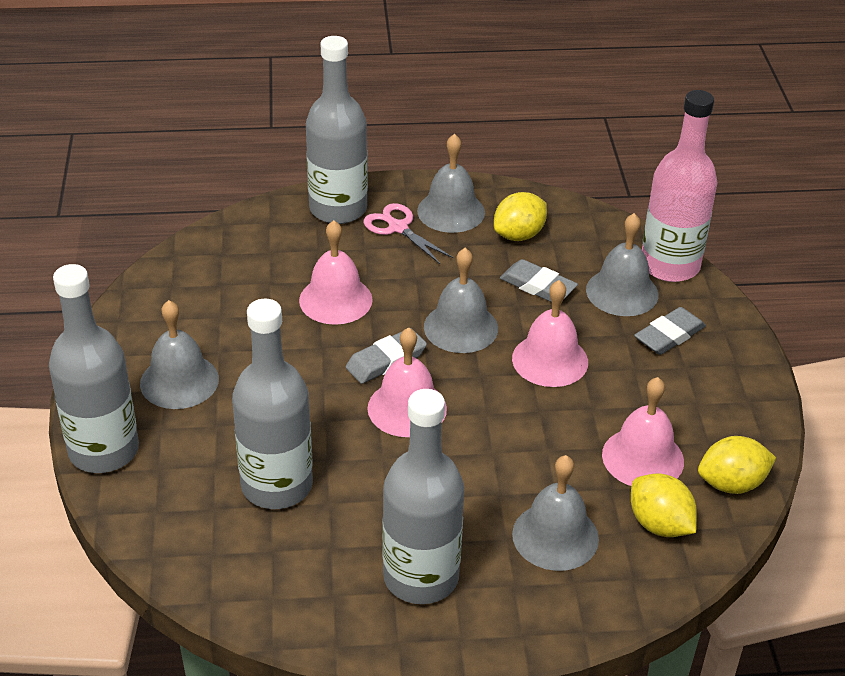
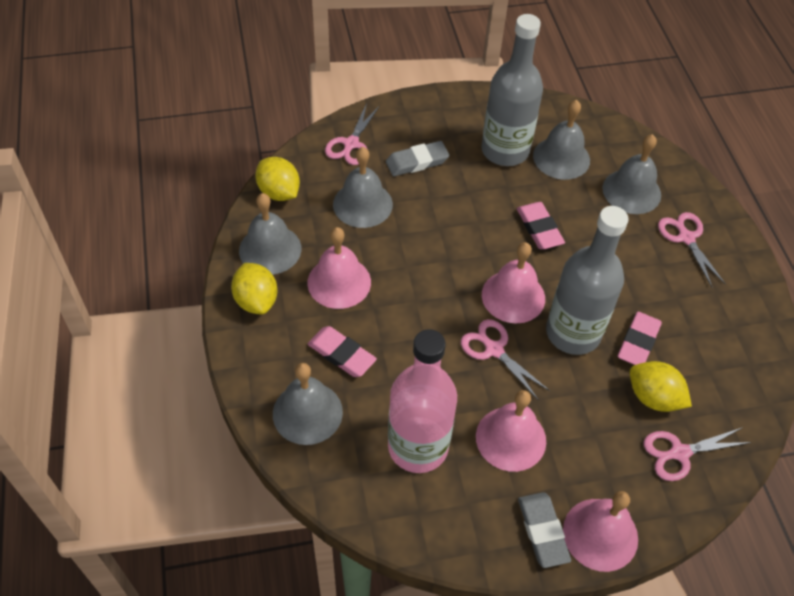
grey bottle: [49,264,139,473] [232,299,313,509] [306,36,368,224] [382,389,464,604] = 4 -> [481,14,543,166] [546,206,629,355] = 2
grey eraser: [346,328,427,384] [500,259,578,302] [634,307,706,355] = 3 -> [386,141,449,176] [518,492,571,568] = 2
pink eraser: none = 0 -> [307,326,377,377] [517,202,565,249] [618,312,662,365] = 3
pink scissors: [363,203,453,264] = 1 -> [325,103,379,165] [461,319,550,401] [644,427,751,481] [658,212,726,287] = 4

